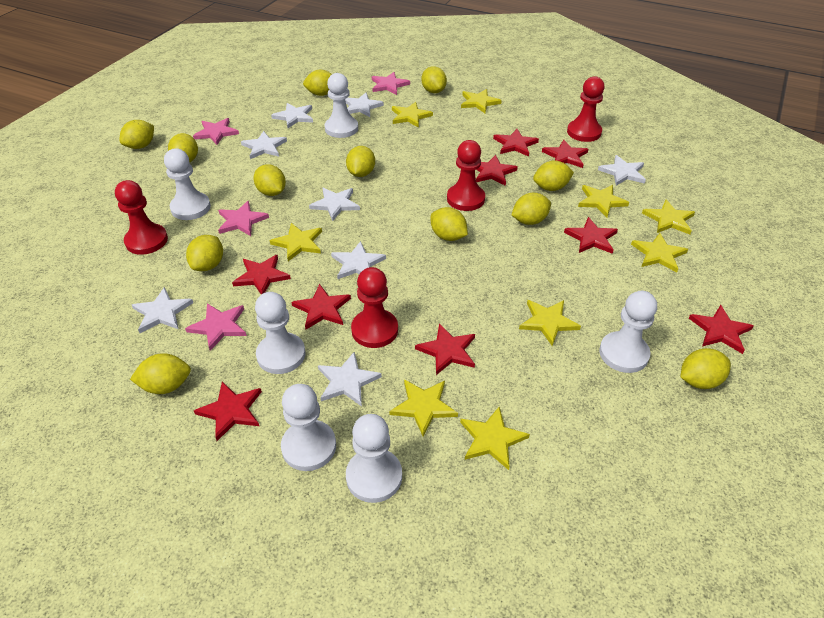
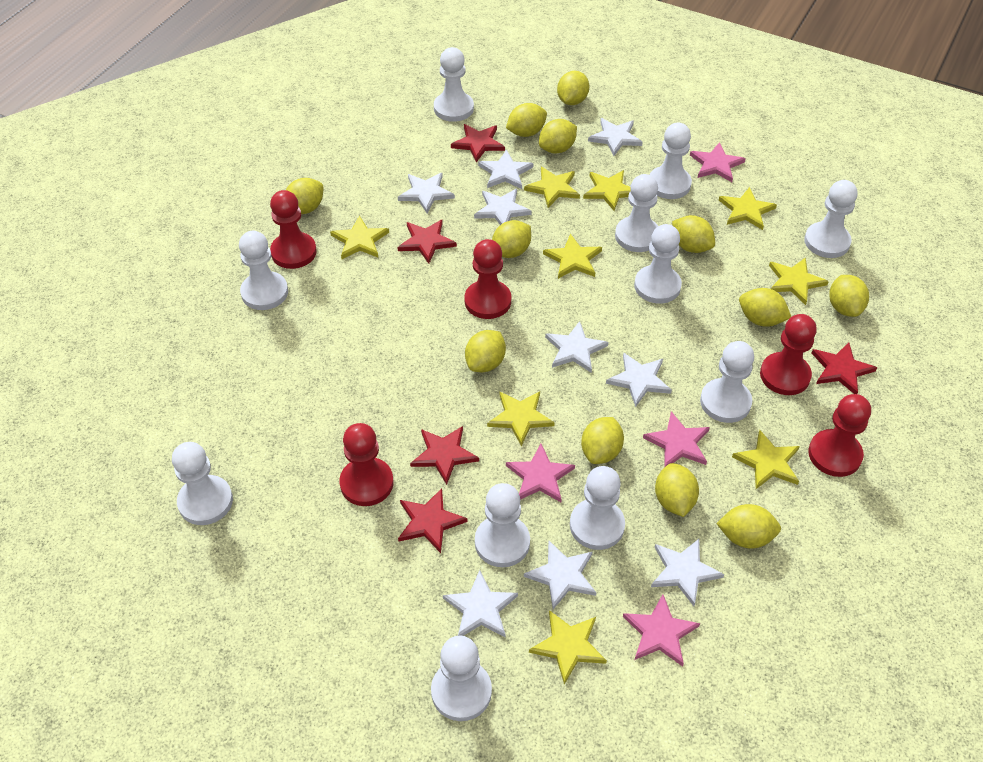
red pawn: [115,180,168,255] [351,267,398,348] [447,140,485,211] [567,76,604,142] = 4 -> [270,190,317,269] [339,423,394,506] [464,239,511,319] [760,314,817,395] [808,394,871,477] = 5
red star: [194,382,262,441] [232,255,291,295] [292,284,351,329] [415,324,475,375] [476,155,518,186] [493,129,539,157] [542,139,589,168] [564,217,618,254] [689,305,754,354] = 9 -> [397,220,457,264] [398,488,468,553] [410,426,479,485] [451,124,505,162] [812,342,877,394] = 5
white pawn: [164,148,211,220] [255,292,306,374] [281,384,336,471] [325,73,358,138] [346,414,402,503] [599,291,657,373] = 6 -> [172,442,233,525] [239,231,288,310] [431,635,492,721] [434,47,474,122] [475,483,530,567] [570,466,625,550] [615,174,658,252] [634,224,682,304] [649,123,692,199] [700,341,754,423] [804,180,858,258] = 11
white star: [132,287,193,333] [241,131,287,159] [271,103,313,128] [309,188,360,221] [318,352,382,407] [331,241,386,279] [345,93,384,117] [598,155,646,186] = 8 -> [398,173,455,213] [443,570,518,637] [474,189,532,225] [478,149,534,189] [524,541,596,609] [545,321,609,373] [588,118,643,156] [606,353,672,407] [651,539,724,606] = 9

